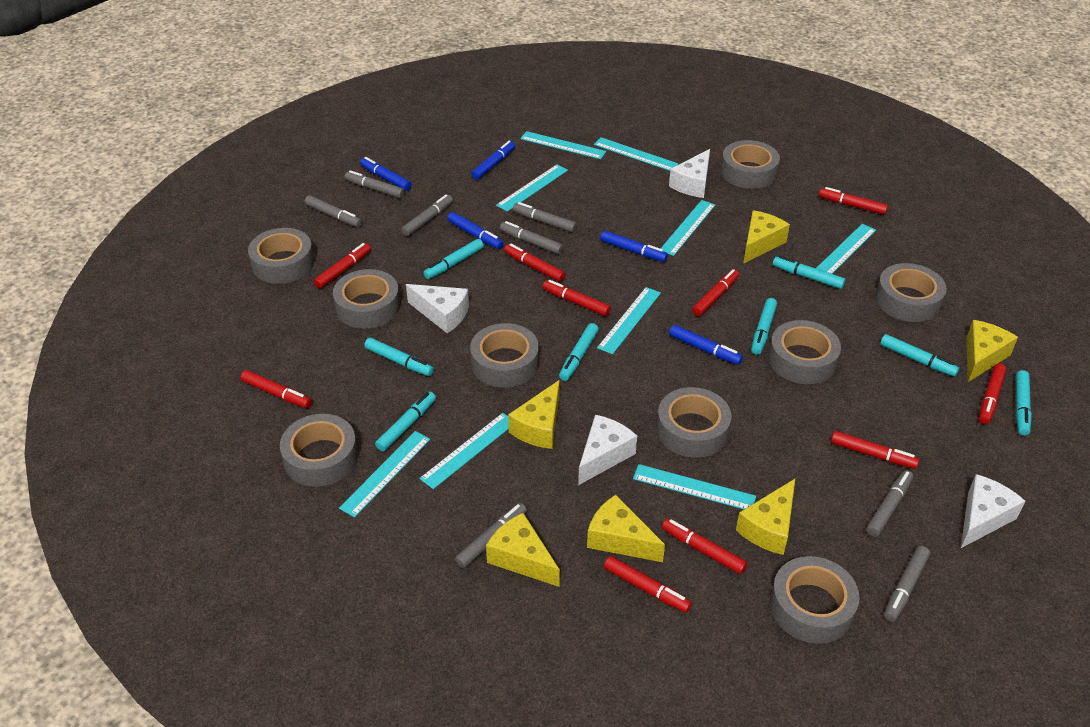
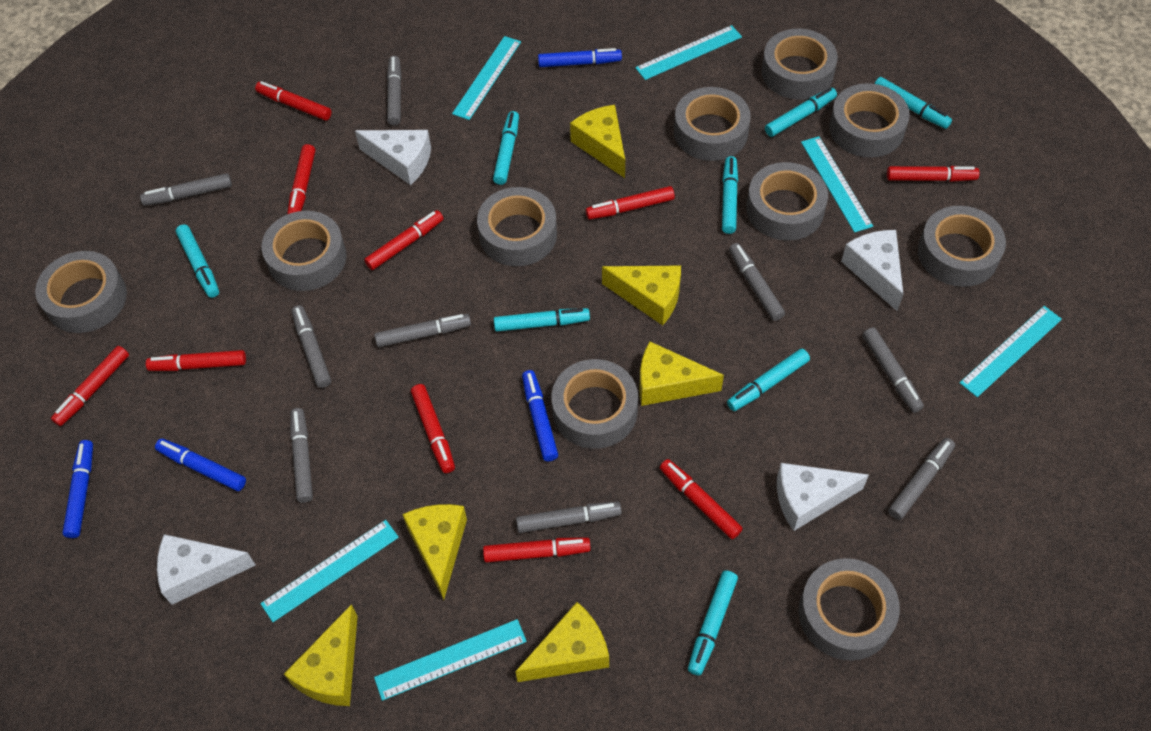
blue marker: [360,157,412,191] [447,212,503,249] [471,141,515,180] [600,231,668,262] [669,325,743,365] = 5 -> [62,440,93,538] [155,439,246,491] [522,370,558,461] [538,48,622,67] = 4
grey marker: [305,195,362,227] [344,170,405,198] [401,195,453,236] [455,503,527,568] [500,221,564,254] [513,202,577,232] [866,470,913,537] [884,546,930,622] = 8 -> [140,173,232,206] [290,408,313,503] [292,305,331,388] [374,314,471,347] [387,56,402,126] [516,501,622,533] [729,243,785,321] [863,327,924,413] [888,438,955,520] = 9
grey tape: [248,228,314,284] [280,414,358,487] [333,269,400,329] [470,323,539,387] [656,387,732,458] [721,140,780,189] [768,320,841,384] [770,556,860,644] [875,263,946,322] = 9 -> [35,251,127,333] [262,211,346,291] [477,187,557,266] [551,359,638,449] [674,87,751,161] [746,162,828,241] [761,29,838,99] [799,558,900,661] [829,83,910,158] [918,206,1006,287] = 10
turquoise ruler: [339,431,430,518] [419,413,509,489] [496,164,568,212] [520,131,606,159] [594,137,678,171] [597,287,661,354] [633,464,756,509] [660,200,715,256] [816,224,876,274] = 9 -> [260,520,399,622] [374,619,527,701] [452,36,521,120] [635,25,742,80] [801,136,873,233] [960,306,1062,397] = 6

